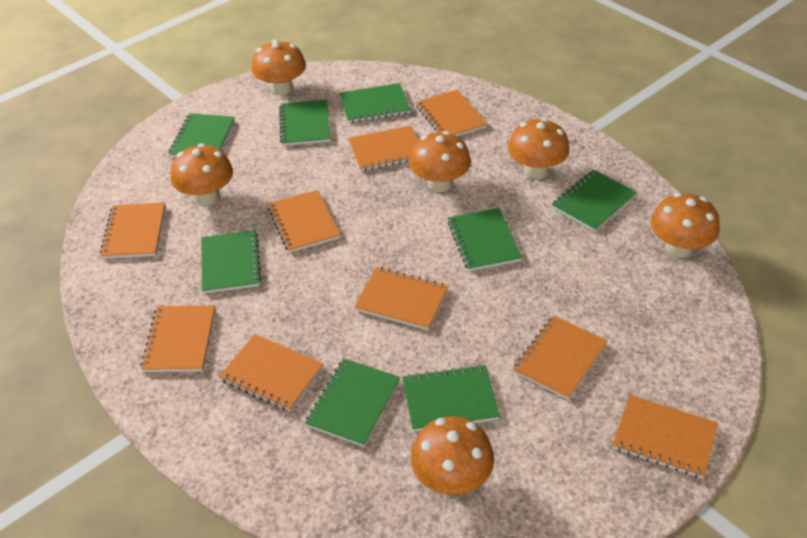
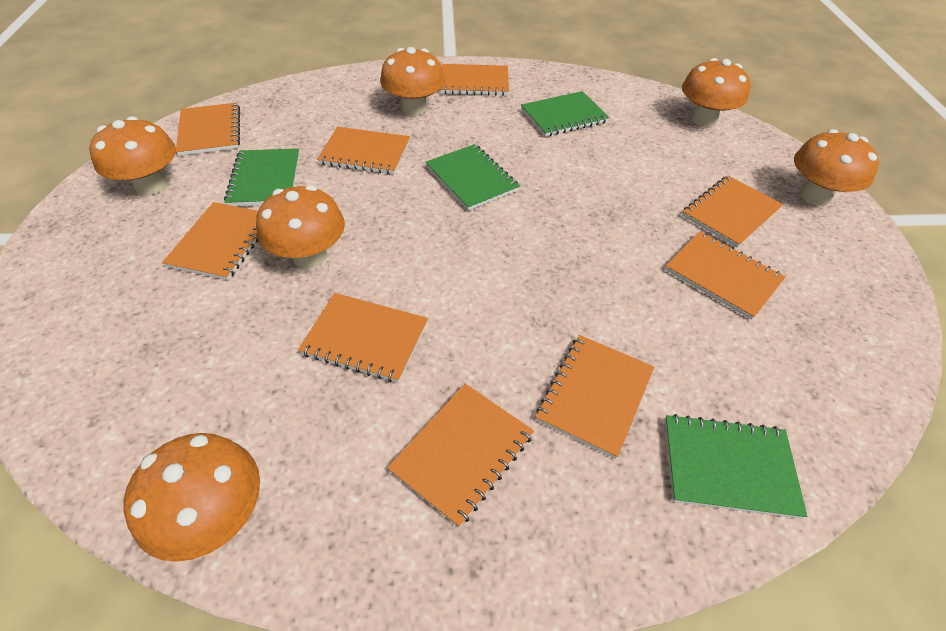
green notebook: [168,113,235,157] [201,230,261,294] [279,100,331,146] [305,358,400,447] [339,83,410,123] [403,364,500,432] [448,208,522,271] [551,170,637,232] = 8 -> [224,148,300,206] [425,144,520,211] [521,91,610,137] [665,414,807,519] = 4

